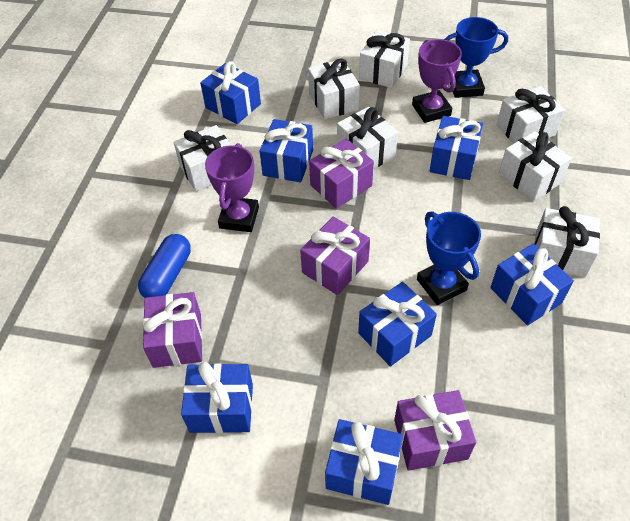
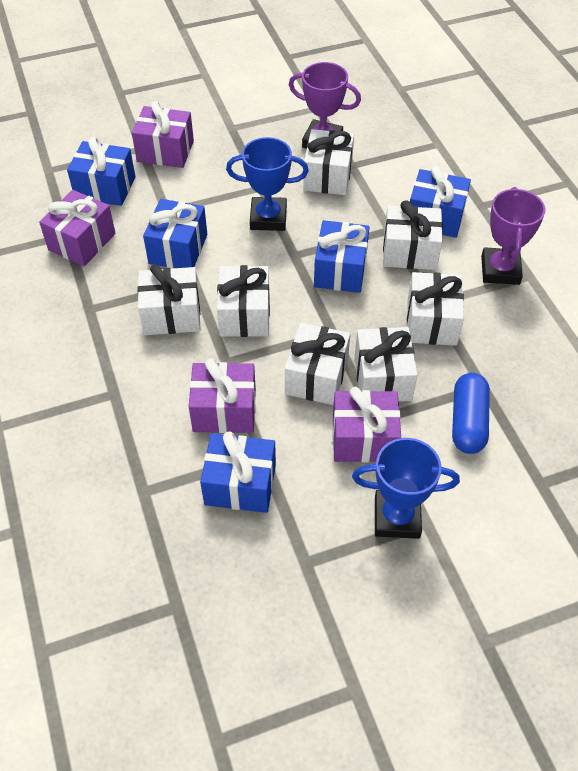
blue gift: [181,362,253,433] [200,61,261,124] [260,119,313,182] [325,419,403,505] [358,282,437,367] [430,116,483,180] [490,244,574,326] = 7 -> [67,137,136,206] [143,199,207,269] [200,432,276,513] [314,220,369,293] [410,166,471,238] = 5

